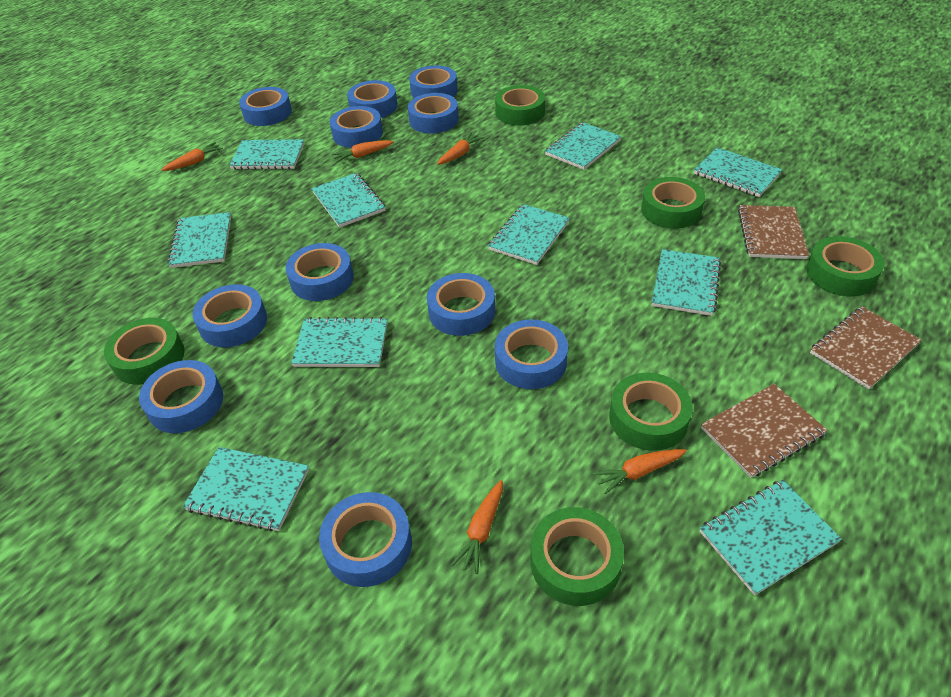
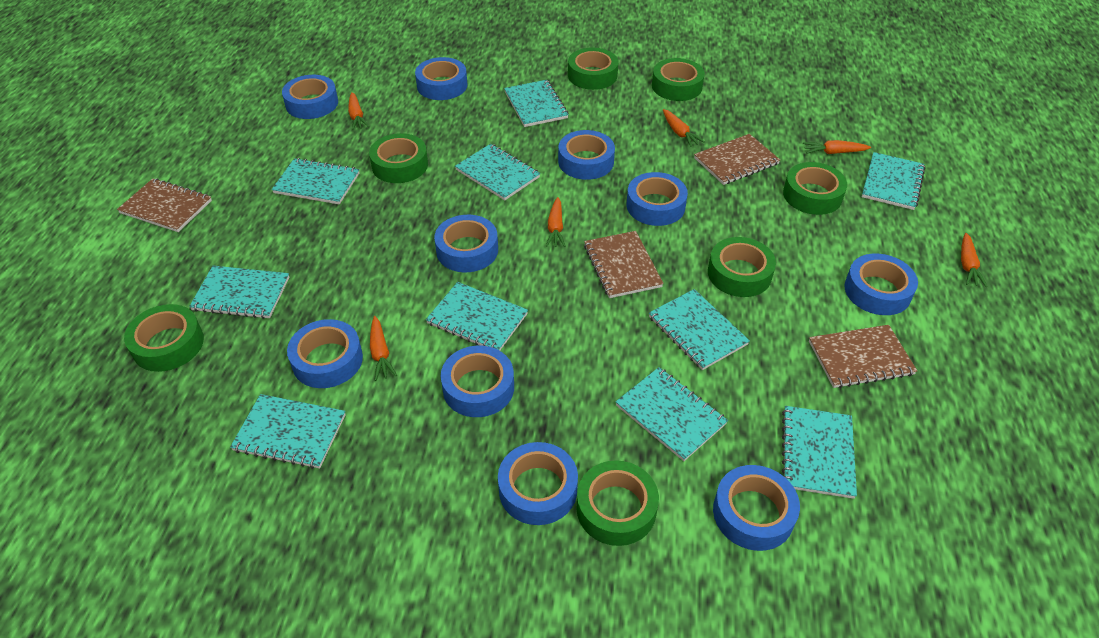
blue tape: [139,360,223,433] [193,284,267,347] [239,87,292,126] [286,243,354,301] [319,492,412,587] [330,106,383,148] [347,80,398,118] [408,93,459,133] [409,65,458,98] [427,273,495,336] [495,319,568,389] = 11 -> [282,75,338,119] [287,319,363,388] [415,57,467,100] [434,215,498,272] [441,346,514,417] [498,442,578,525] [558,130,615,180] [627,172,688,226] [713,465,800,551] [844,254,918,315] = 10
brown notebook: [701,384,828,478] [738,205,809,259] [810,307,921,390] = 3 -> [117,178,212,232] [584,231,664,298] [694,134,780,185] [809,325,917,388] = 4
green tape: [104,318,185,385] [495,85,545,126] [530,507,624,606] [609,373,693,451] [641,177,705,229] [806,236,885,296] = 6 -> [124,304,204,372] [369,133,428,183] [568,48,618,90] [577,460,659,546] [652,58,705,101] [708,237,776,297] [783,162,847,215] = 7
orange carrot: [162,142,223,171] [331,140,394,163] [437,132,484,165] [451,480,503,574] [593,449,687,494] = 5 -> [348,92,369,130] [370,316,397,381] [546,197,565,247] [663,109,705,147] [803,140,871,154] [961,233,987,287] = 6

